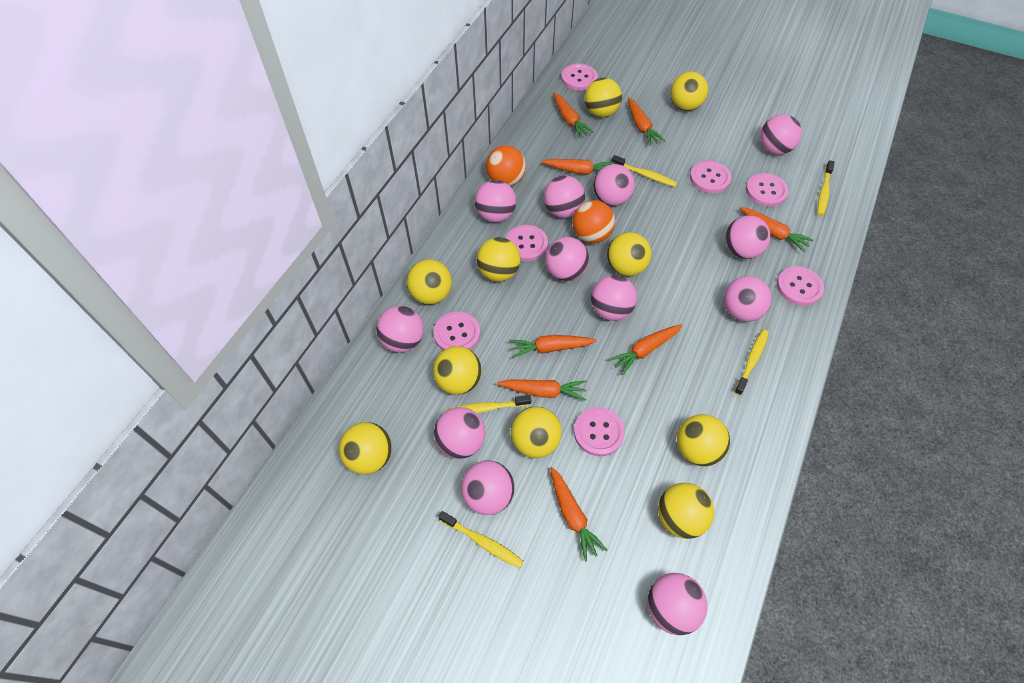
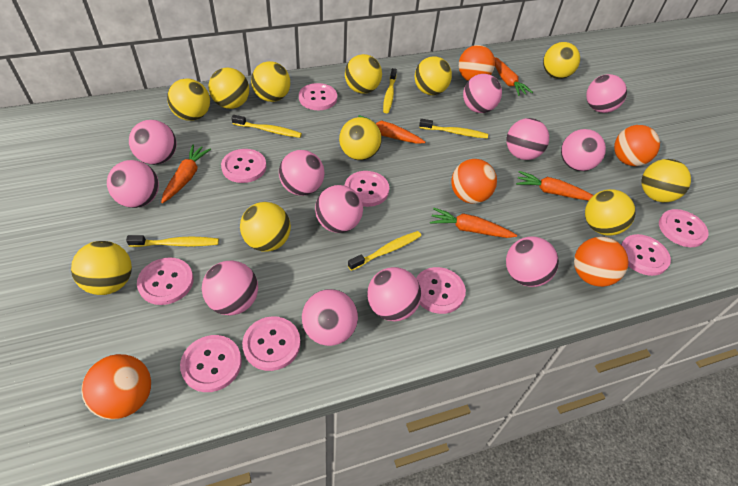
orange ball: [486,145,526,186] [572,200,615,243] = 2 -> [81,354,151,420] [451,159,497,204] [459,45,495,81] [574,237,629,287] [614,125,660,166] = 5
orange carrot: [497,380,587,401] [509,335,596,359] [541,159,615,175] [550,467,608,562] [553,92,594,138] [609,324,682,375] [628,98,665,146] [740,207,814,252] = 8 -> [161,145,211,203] [359,115,425,144] [430,208,517,238] [494,57,533,96] [516,171,594,201] = 5
pink button: [433,312,480,350] [506,225,548,261] [561,63,598,91] [574,407,625,456] [690,160,731,193] [746,173,788,207] [777,266,824,306] = 7 -> [137,258,193,305] [180,335,242,392] [221,149,266,183] [242,316,301,371] [299,83,337,110] [345,171,389,207] [416,267,466,314] [621,234,671,276] [659,209,709,247] = 9
yellow ball: [339,422,392,475] [407,259,452,305] [433,346,482,395] [477,237,521,281] [511,407,562,458] [585,78,622,117] [607,232,651,276] [658,483,714,539] [670,72,708,111] [677,414,730,466] = 10 -> [71,241,132,295] [167,78,210,121] [208,68,249,109] [240,202,291,252] [251,61,290,102] [339,117,382,160] [345,54,382,94] [414,56,452,95] [543,42,580,79] [585,189,636,235] [642,159,691,202] = 11

